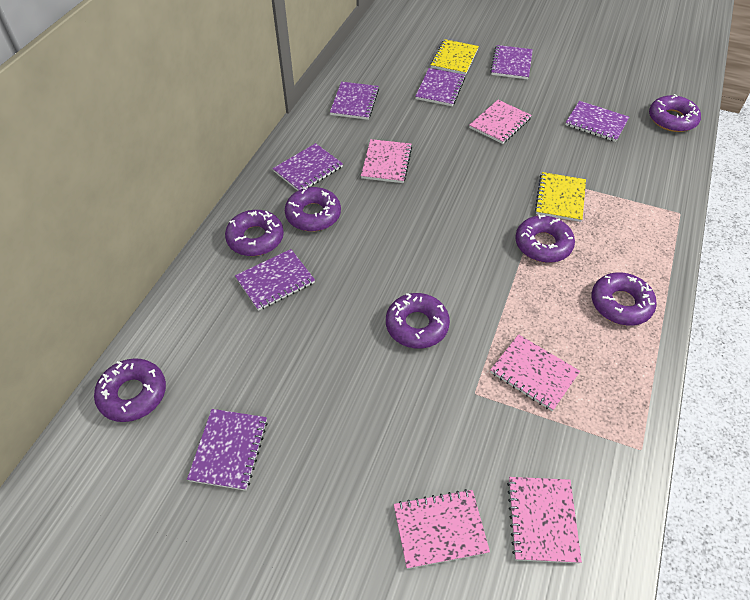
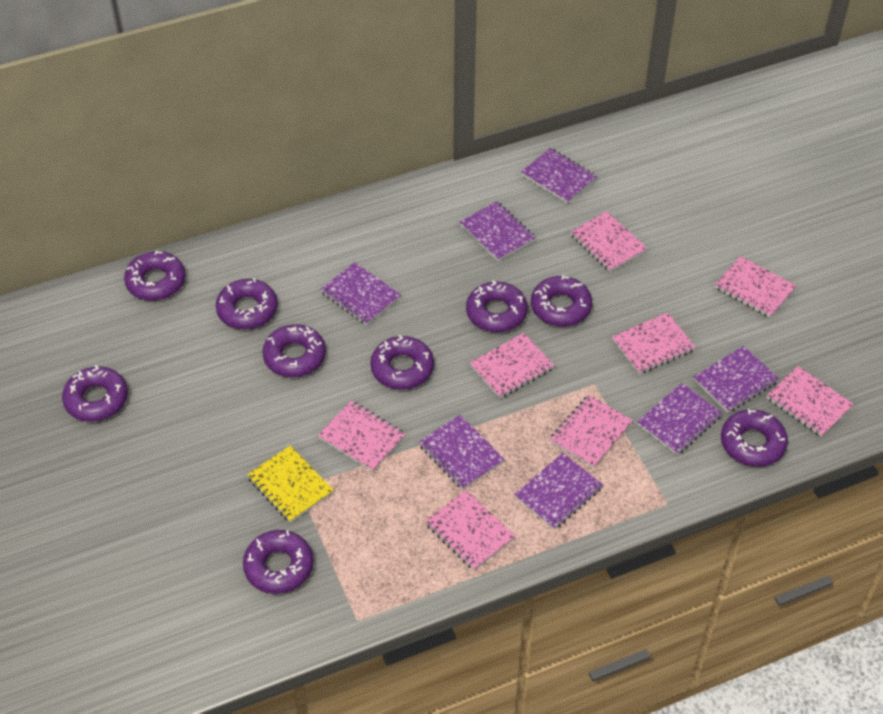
pink notebook: [361,139,412,183] [394,489,490,569] [469,100,532,144] [490,334,580,411] [507,477,582,563] = 5 -> [318,401,406,472] [425,490,515,571] [470,333,555,399] [550,395,633,468] [570,211,647,272] [612,313,696,374] [715,256,796,318] [767,366,854,437] = 8
purple donut: [94,358,166,422] [225,210,284,256] [285,187,341,231] [386,293,450,349] [515,215,575,263] [591,272,657,326] [649,94,701,132] = 7 -> [62,365,128,422] [124,250,186,301] [216,278,278,329] [243,530,313,594] [262,324,326,377] [370,335,434,390] [466,280,528,332] [531,275,592,327] [721,409,788,467] = 9
yellow notebook: [430,39,479,75] [535,172,586,222] = 2 -> [247,446,334,523] = 1

